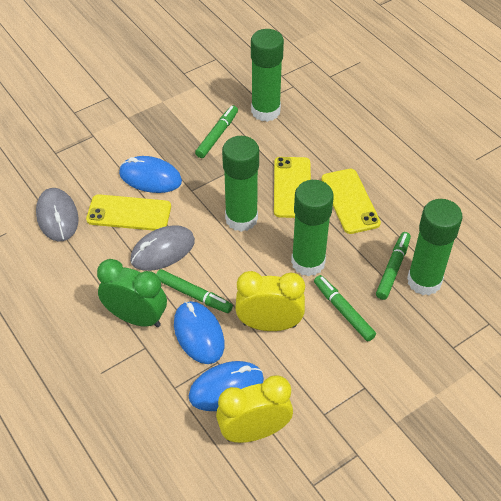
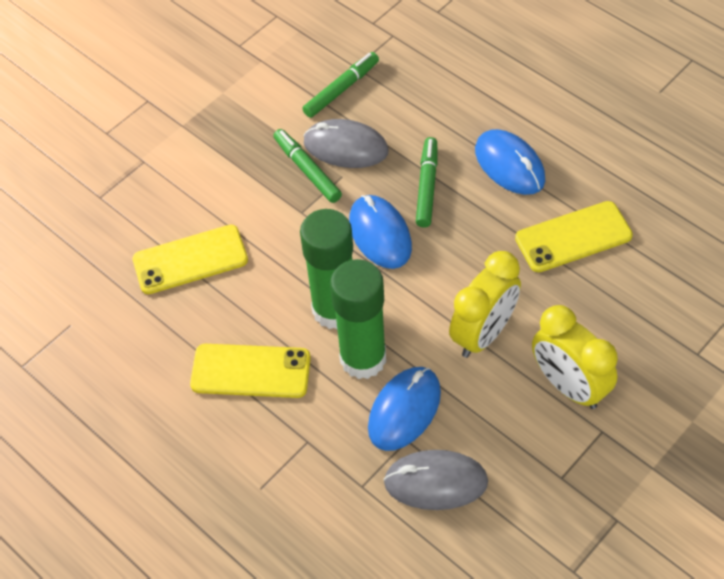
green clock: [97,259,167,327] = 1 -> none = 0
green glue stick: [222,136,259,232] [251,29,284,122] [291,180,334,276] [407,199,463,295] = 4 -> [300,209,353,329] [330,259,386,379] = 2
green marker: [156,269,233,313] [195,105,238,158] [314,275,376,341] [376,232,411,300] = 4 -> [274,129,342,203] [302,52,379,118] [416,137,437,228] = 3

